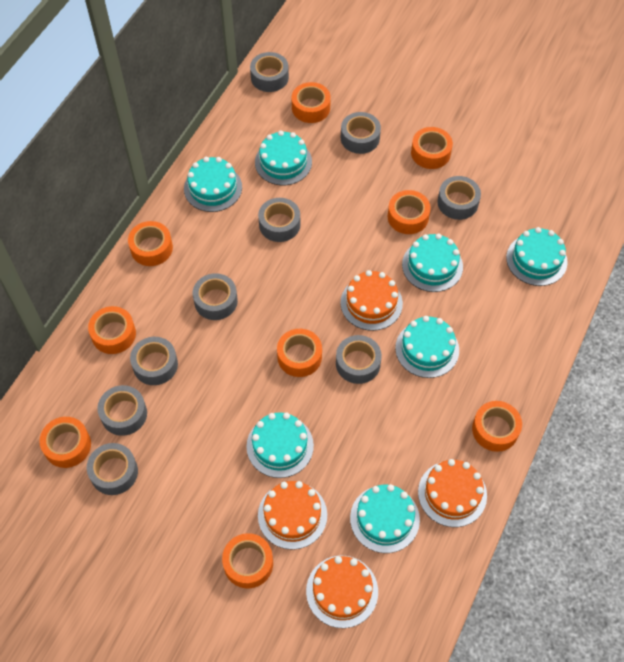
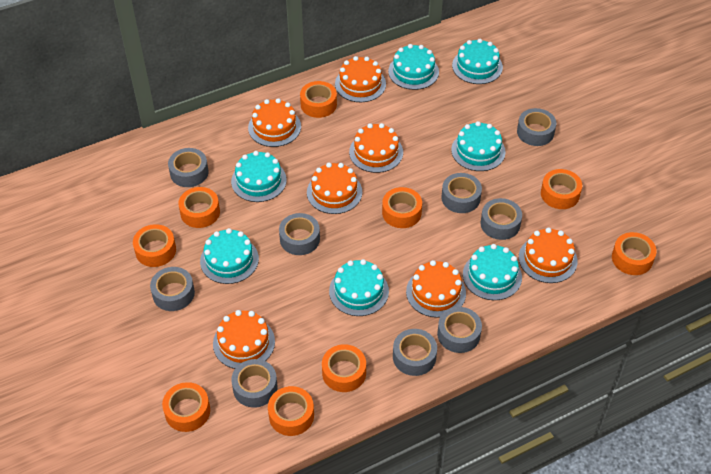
orange cake: [258,481,327,550] [306,556,378,628] [341,270,403,331] [418,459,487,527] = 4 -> [213,310,275,369] [248,98,301,147] [307,163,362,214] [335,56,386,102] [349,123,403,173] [406,260,466,318] [519,227,577,283] = 7

